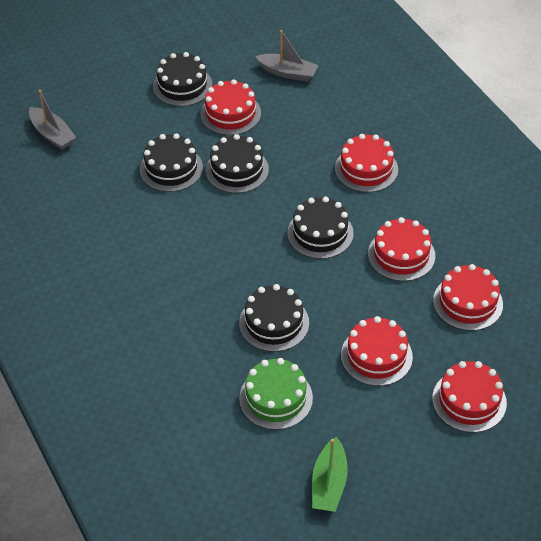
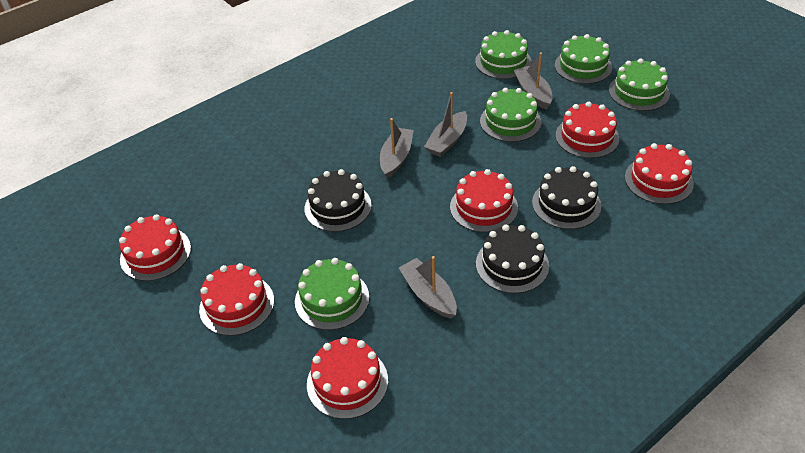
black cake: [140,133,203,192] [153,52,212,106] [206,134,269,193] [239,284,309,352] [287,197,354,259] = 5 -> [305,169,371,232] [476,225,549,293] [532,166,601,229] = 3
green boat: [312,437,348,512] = 1 -> none = 0
green cake: [239,358,313,430] = 1 -> [295,258,369,330] [475,30,532,79] [480,88,541,142] [555,34,612,84] [609,59,670,111] = 5
grey boat: [29,90,76,150] [255,30,319,82] = 2 -> [380,118,414,179] [399,256,457,319] [424,92,467,157] [514,52,553,110] = 4

